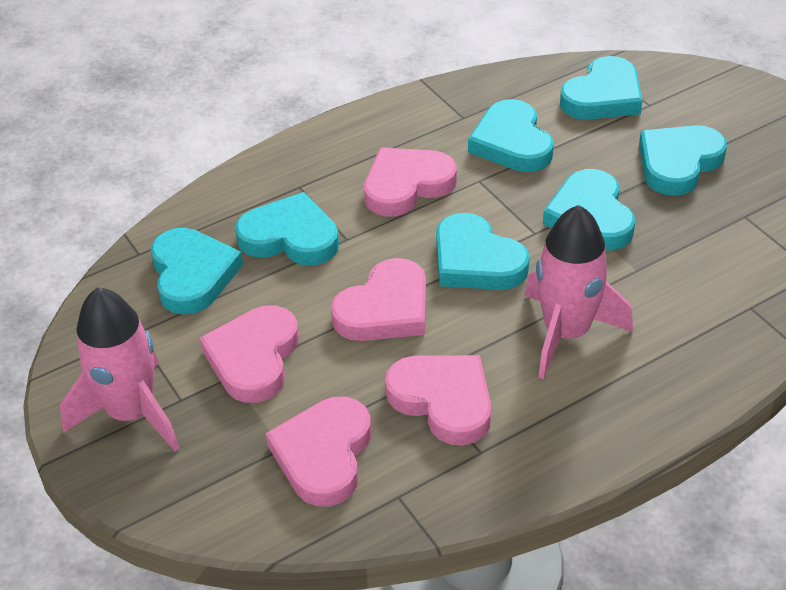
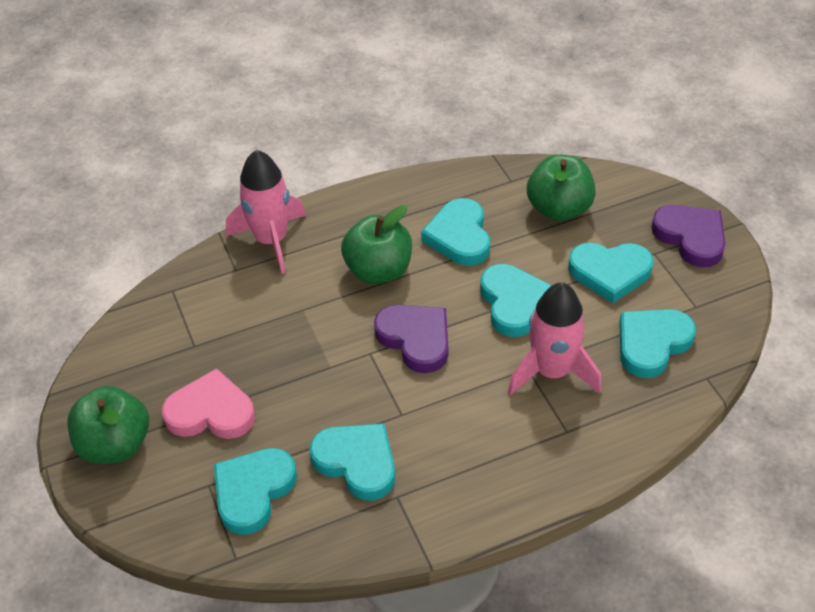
green apple: none = 0 -> [67,386,149,464] [341,205,412,284] [527,154,596,221] = 3
pink heart: [199,305,299,403] [266,397,371,506] [331,258,426,341] [364,147,457,216] [385,355,491,445] = 5 -> [162,368,255,439] = 1
purple heart: none = 0 -> [374,305,448,373] [651,205,725,267] = 2
turquoise heart: [151,228,243,315] [235,192,339,265] [436,213,529,290] [468,99,554,172] [543,169,635,250] [560,56,642,120] [639,125,727,196] = 7 -> [214,448,297,535] [309,424,395,501] [421,198,490,266] [480,264,552,337] [568,243,654,303] [619,309,696,378] = 6

